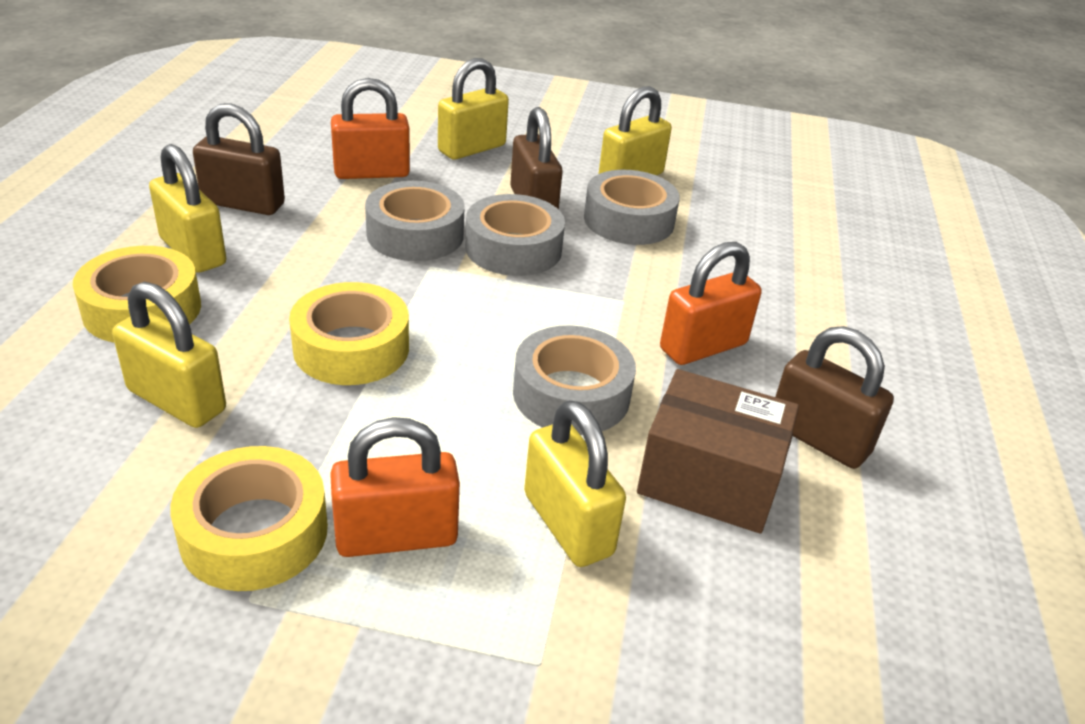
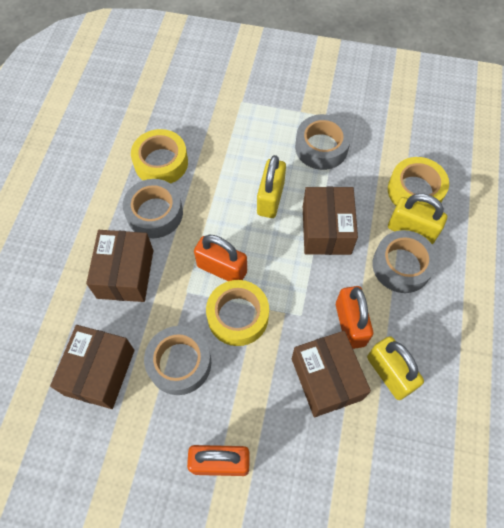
brown box: [637,369,799,533] = 1 -> [50,325,135,409] [86,230,153,302] [292,331,371,417] [303,187,358,255] = 4
brown padlock: [193,103,285,215] [510,107,563,210] [775,326,894,469] = 3 -> none = 0
yellow padlock: [112,282,226,428] [149,144,226,273] [438,58,509,160] [524,400,626,567] [598,86,672,175] = 5 -> [257,155,286,218] [367,336,424,400] [388,193,447,245] = 3

